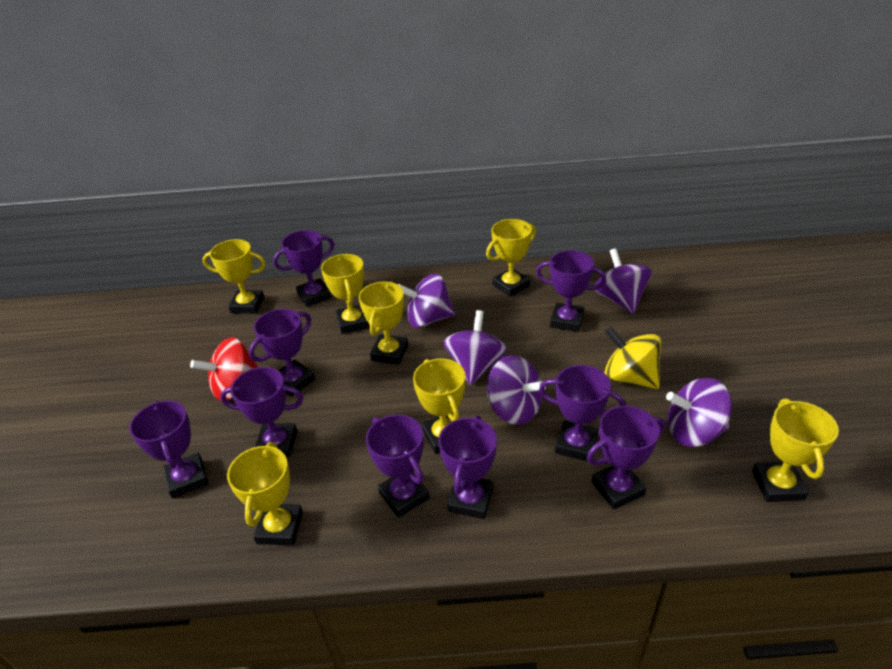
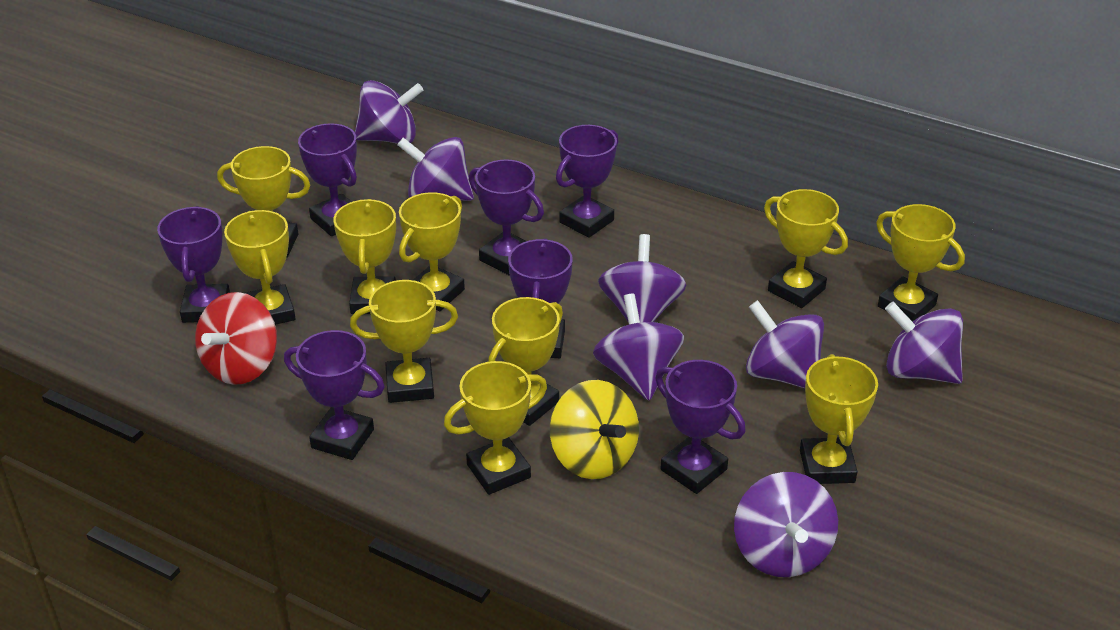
purple spinning top: [398,274,455,328] [443,310,507,385] [487,355,546,425] [595,248,652,314] [666,378,732,447] = 5 -> [355,80,423,144] [397,137,474,201] [593,294,684,401] [598,234,687,323] [734,472,838,577] [746,300,824,388] [885,302,963,384] = 7
purple trophy: [129,400,208,499] [220,367,303,457] [249,309,315,397] [273,230,334,307] [366,414,430,518] [438,415,497,519] [536,250,606,332] [539,365,626,462] [587,406,665,510] = 9 -> [157,206,230,323] [284,330,385,460] [298,123,357,236] [469,160,544,276] [508,238,573,358] [556,125,619,238] [655,360,745,494] = 7
yellow trophy: [203,239,266,314] [227,442,303,545] [321,254,369,334] [359,281,408,365] [413,358,466,454] [486,219,536,297] [752,398,839,502] = 7 -> [217,146,310,258] [224,210,296,325] [333,199,396,314] [350,280,458,403] [399,192,465,311] [444,361,547,495] [488,297,563,426] [764,189,848,308] [800,354,878,484] [876,204,965,322] = 10

